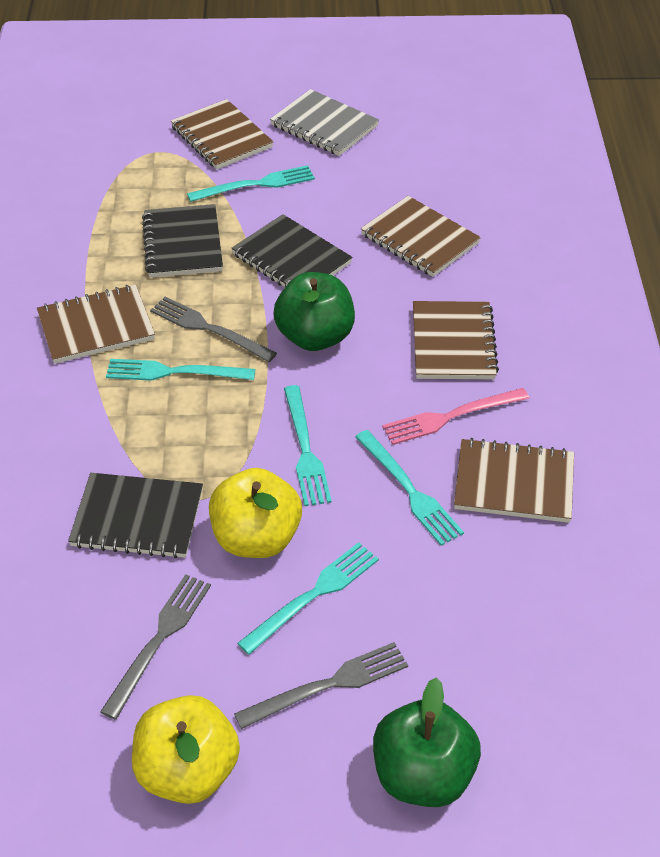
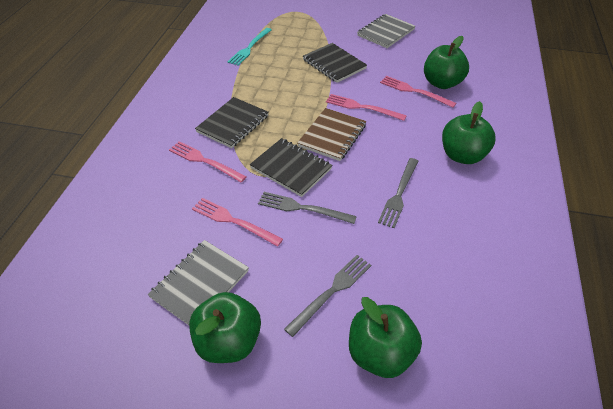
brown notebook: [37,285,155,364] [171,99,273,170] [361,196,481,277] [413,301,499,379] [454,438,574,523] = 5 -> [297,108,366,161] = 1
green apple: [273,272,355,351] [373,678,481,807] = 2 -> [189,292,261,363] [349,297,422,378] [424,36,469,89] [442,101,496,164] = 4
grey notebook: [270,89,379,156] = 1 -> [148,240,249,325] [357,14,415,48] = 2
pink fork: [382,388,529,445] = 1 -> [169,141,247,183] [192,198,283,247] [326,94,407,121] [380,76,456,108] = 4
turquoise fork: [106,359,255,381] [187,165,315,202] [237,542,379,655] [284,385,332,506] [355,430,464,546] = 5 -> [228,28,272,66] = 1
yellow apple: [132,695,240,804] [209,468,302,558] = 2 -> none = 0

